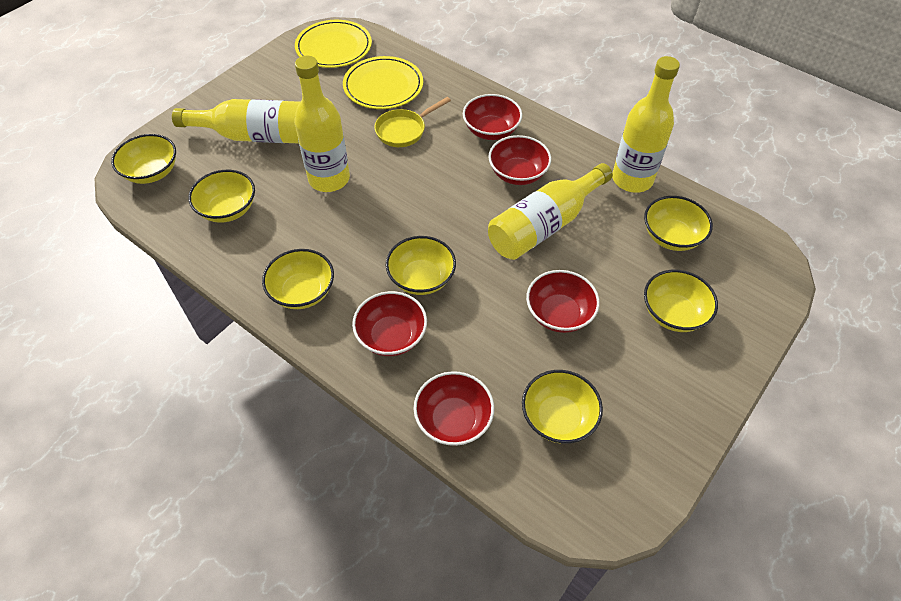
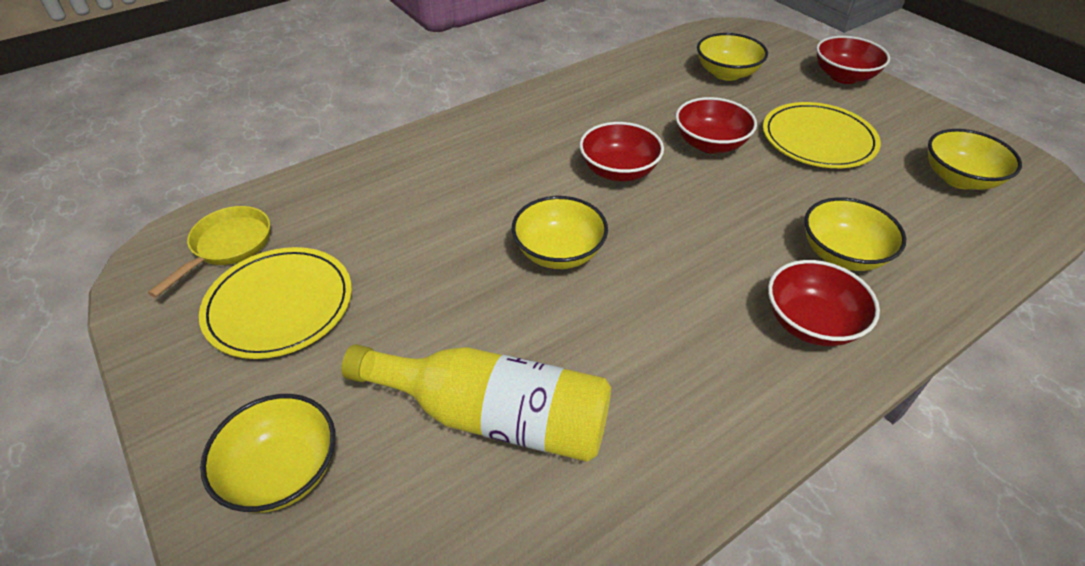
red bowl: [352,291,427,356] [414,371,494,446] [463,94,522,140] [488,135,551,185] [526,270,600,333] = 5 -> [579,122,664,182] [675,97,757,154] [768,260,880,346] [816,36,890,84] = 4
yellow bottle: [172,99,300,144] [294,56,350,192] [488,163,613,260] [612,56,680,193] = 4 -> [341,344,611,462] = 1
yellow bowl: [111,134,176,184] [188,170,255,223] [262,249,334,309] [385,236,456,295] [522,370,603,444] [644,196,713,251] [644,270,718,332] = 7 -> [200,394,335,513] [512,196,608,269] [697,33,768,81] [804,197,906,271] [928,129,1022,190] = 5

